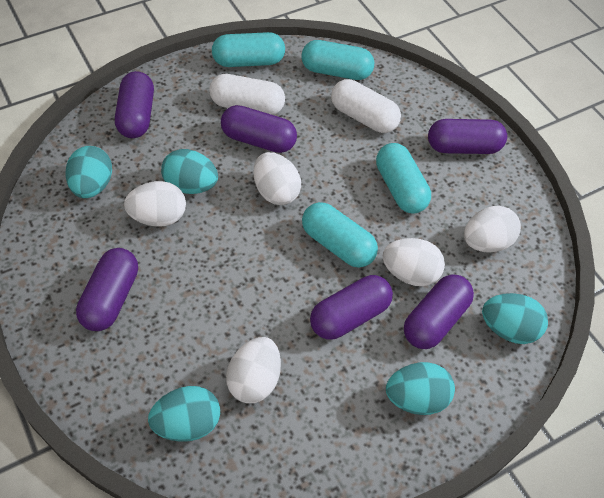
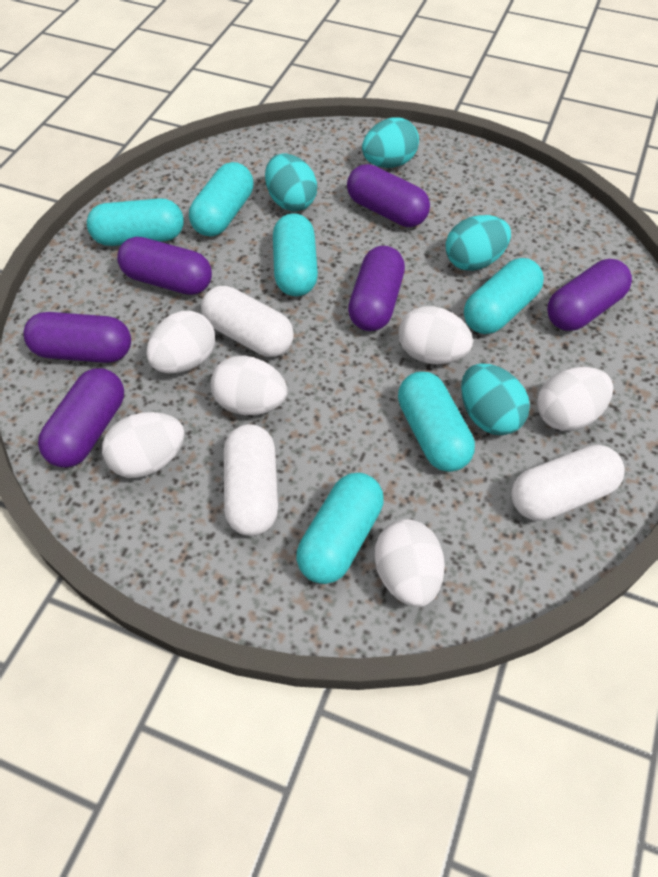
turquoise capsule: [212,32,285,67] [301,40,374,80] [302,202,378,268] [376,143,431,214] = 4 -> [87,198,184,246] [189,162,253,237] [273,213,318,296] [296,473,384,584] [398,371,475,472] [464,258,544,334] = 6
turquoise egg: [65,146,112,198] [148,386,220,442] [161,149,218,194] [386,362,455,415] [482,293,548,344] = 5 -> [265,153,317,211] [362,117,419,168] [446,215,511,271] [461,363,530,435] = 4
white capsule: [209,74,285,115] [331,79,401,133] = 2 -> [201,286,294,357] [224,424,278,536] [511,445,625,521] = 3
white egg: [124,181,186,227] [226,337,281,403] [253,152,301,205] [383,238,445,286] [464,206,521,253] = 5 -> [102,412,185,478] [146,311,215,374] [211,355,288,415] [375,519,445,607] [399,306,473,364] [537,367,613,431] = 6

